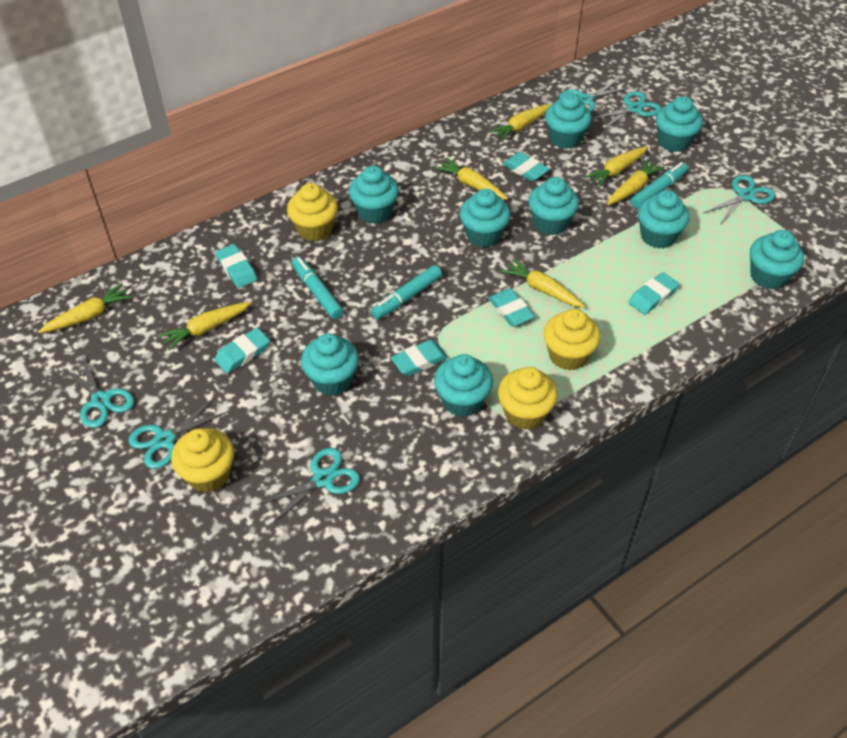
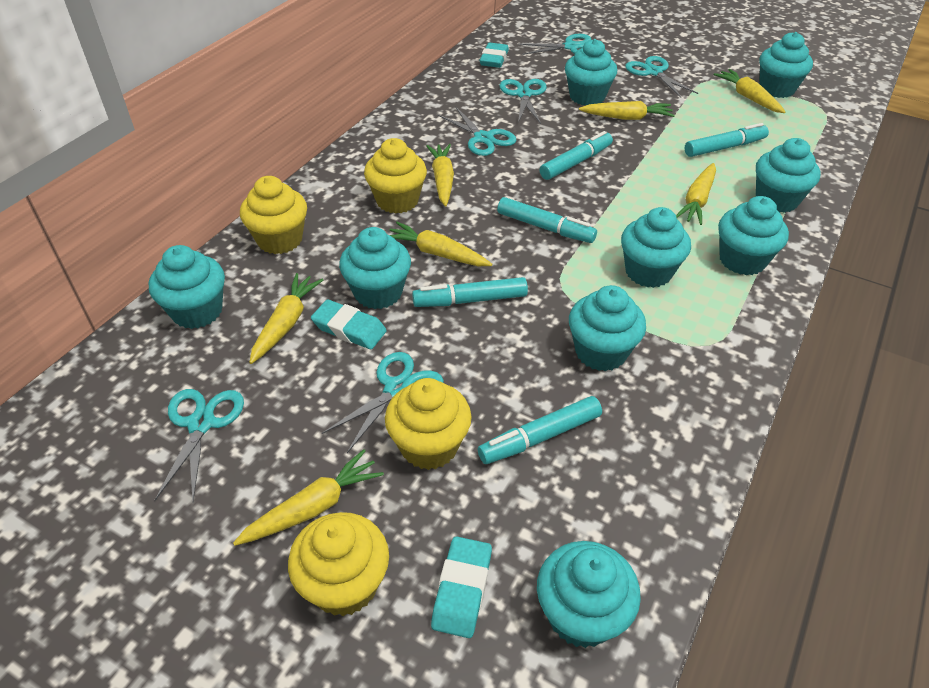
turquoise eraser: [214,328,270,373] [215,244,257,288] [391,340,448,376] [488,288,535,326] [503,152,550,181] [628,272,679,315] = 6 -> [311,299,387,349] [431,536,492,638] [479,43,509,68] = 3
turquoise marker: [292,257,344,319] [371,265,442,319] [631,162,688,209] = 3 -> [412,277,528,307] [478,396,602,464] [497,197,597,243] [540,131,613,180] [685,123,769,157] = 5

